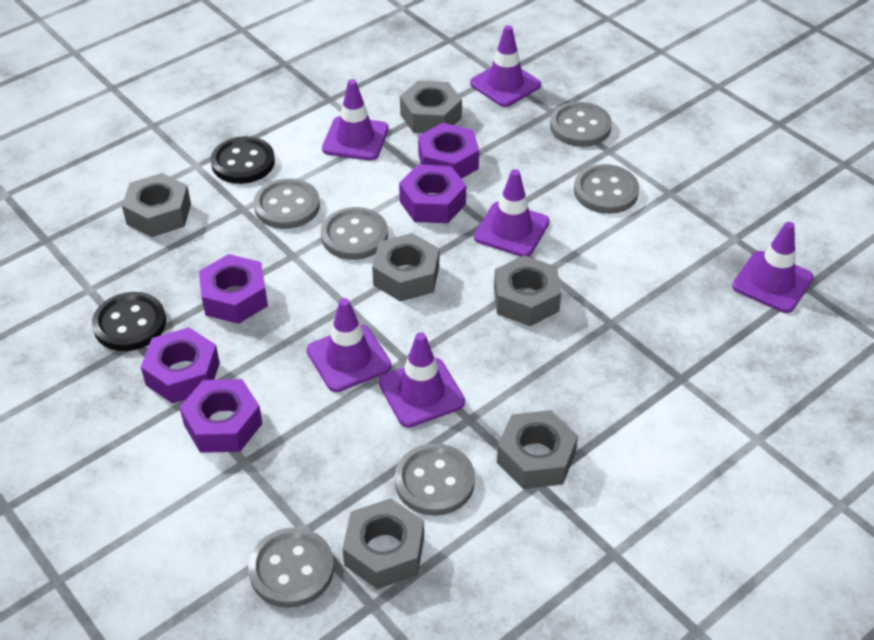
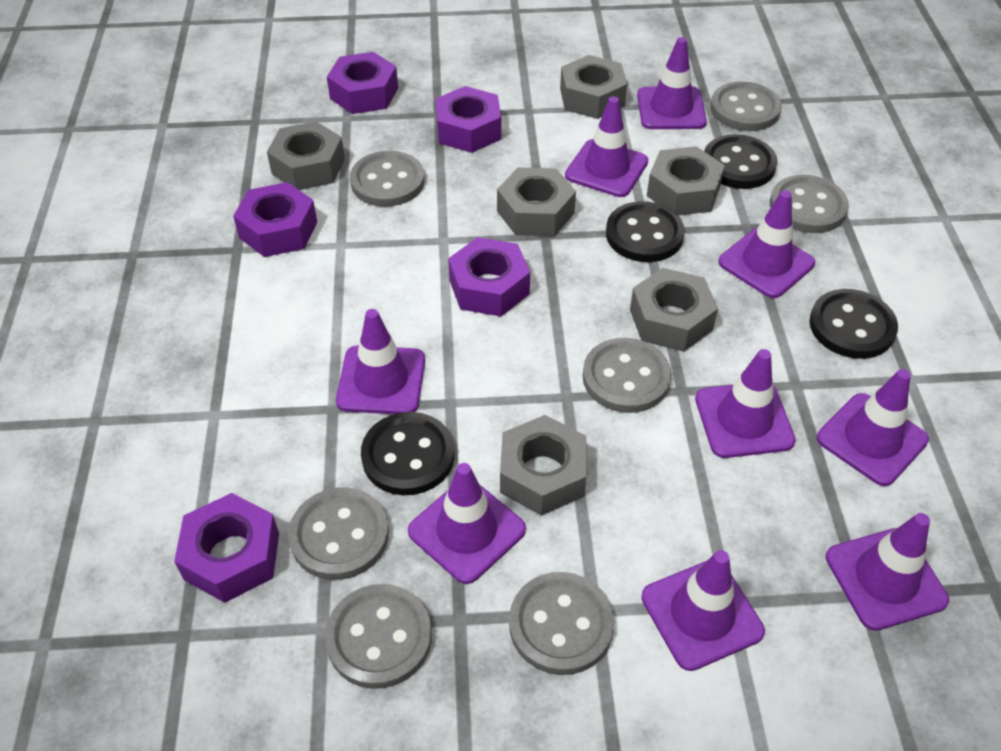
black button: [92,292,166,351] [211,136,275,184] = 2 -> [361,412,454,495] [606,201,685,262] [704,134,777,189] [809,289,898,359] = 4
grey button: [248,527,334,608] [254,178,320,229] [321,207,388,260] [395,443,475,516] [550,102,612,147] [574,164,639,214] = 6 -> [288,488,389,580] [325,584,432,689] [350,151,425,207] [509,572,614,675] [582,338,671,413] [710,81,782,131] [770,175,849,233] = 7
purple traffic cone: [307,298,391,392] [322,79,389,161] [379,332,465,427] [470,25,541,107] [474,169,549,257] [732,222,814,313] = 6 -> [336,309,425,414] [408,463,526,584] [565,96,648,197] [637,37,707,129] [641,550,765,671] [695,349,796,458] [718,190,815,298] [817,369,929,486] [826,513,949,631] = 9

